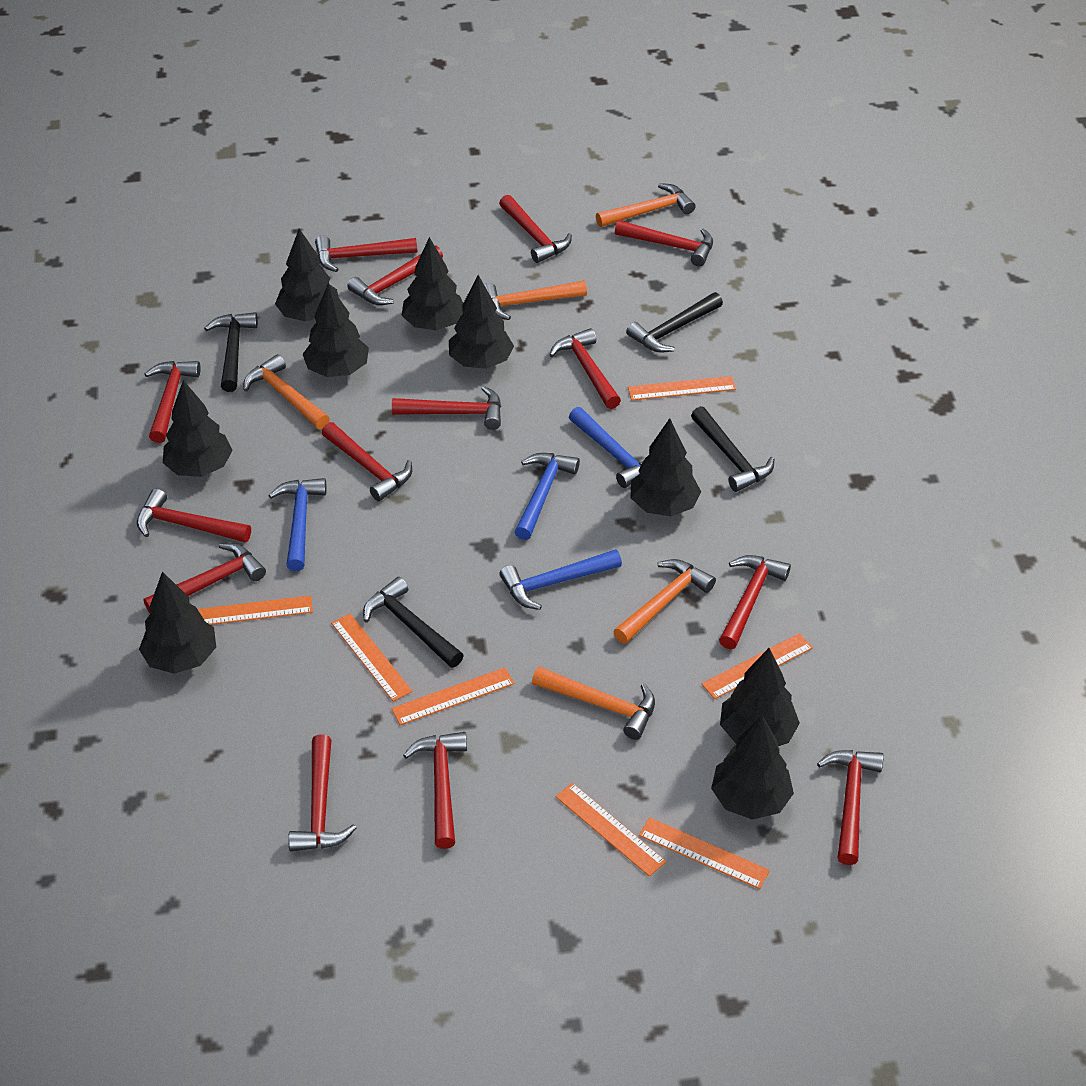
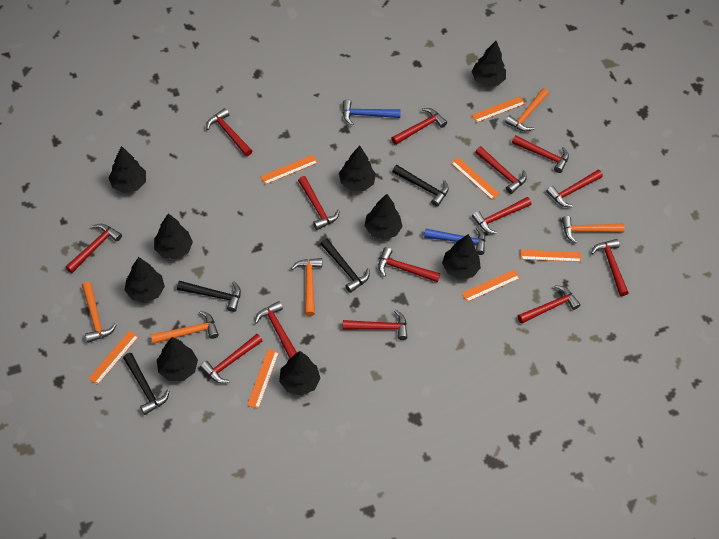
blue hammer: [268,478,327,571] [499,549,622,610] [514,453,580,540] [569,407,643,488] = 4 -> [343,100,401,125] [424,226,485,255] = 2

